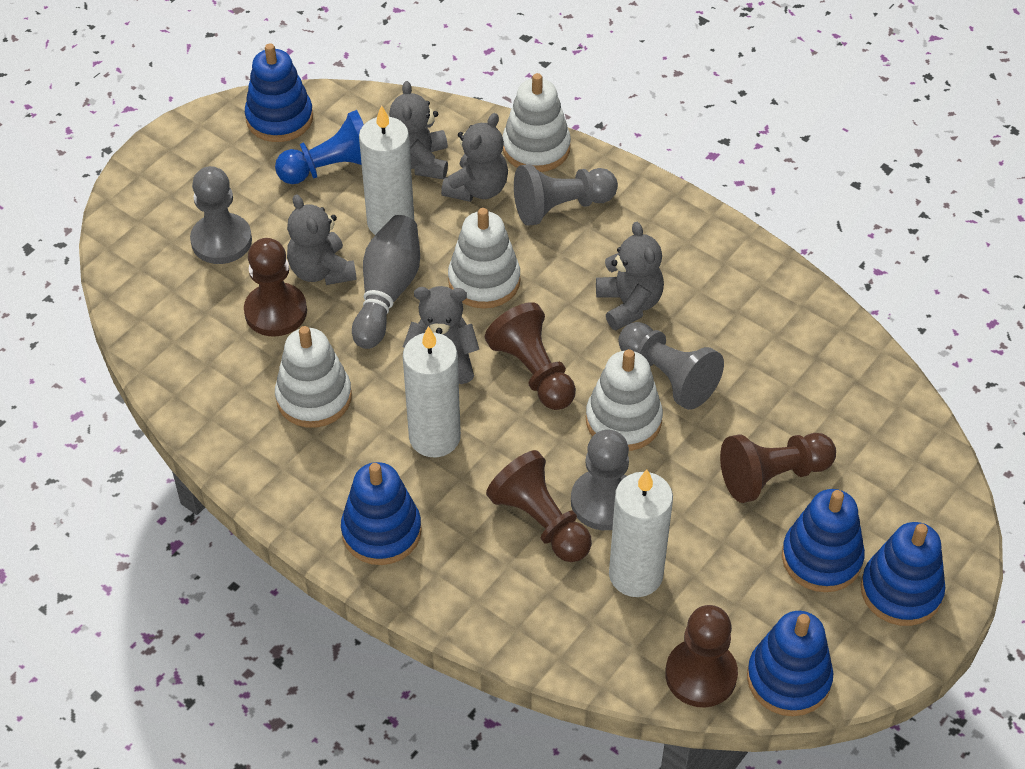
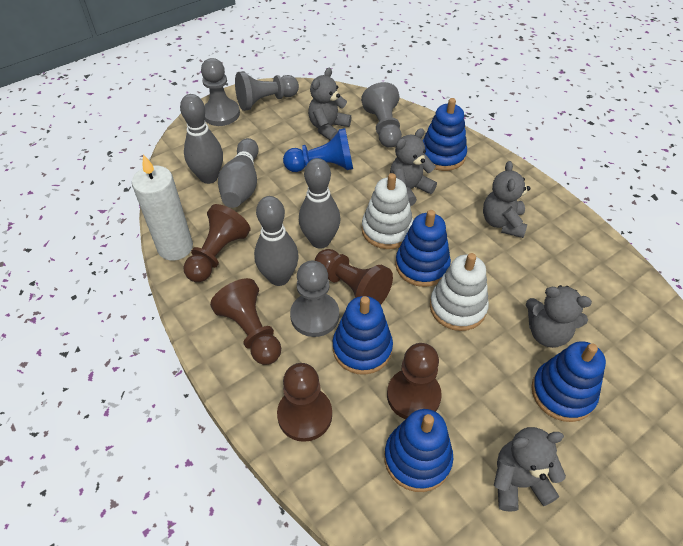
grey bowling pin: [352,215,420,349] = 1 -> [180,94,223,184] [218,138,259,208] [254,196,299,286] [299,158,341,249] = 4
white candle: [359,105,414,235] [403,326,461,457] [609,469,673,597] = 3 -> [132,154,193,261] = 1
white stacking toy: [275,326,352,428] [448,208,520,309] [502,73,571,172] [586,349,663,451] = 4 -> [362,173,413,249] [430,253,489,331] = 2

